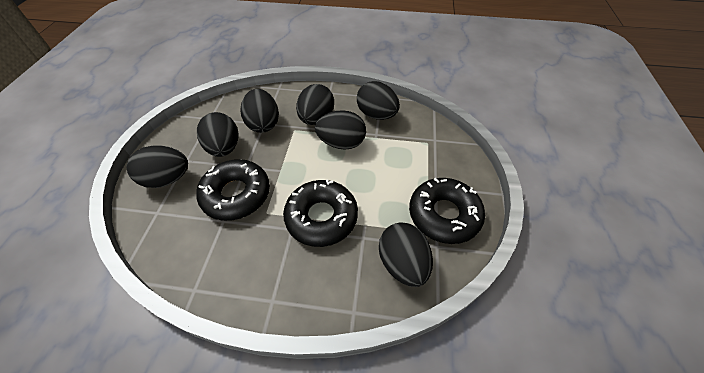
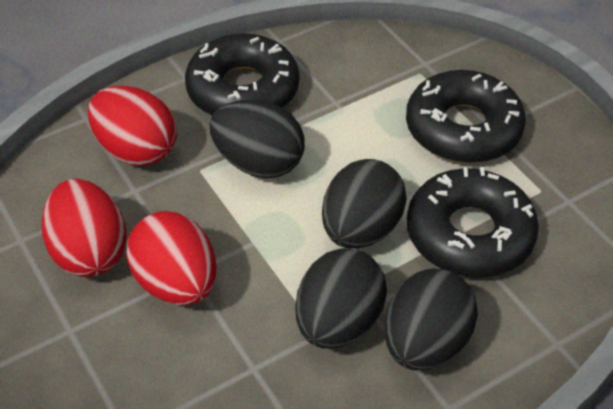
black egg: [127,145,188,188] [197,112,238,157] [241,89,279,133] [296,84,334,125] [315,110,366,150] [357,81,400,120] [379,223,433,287] = 7 -> [210,100,305,178] [295,248,387,349] [322,159,407,249] [384,268,478,370] = 4
red egg: none = 0 -> [42,179,127,277] [88,86,177,166] [126,211,217,305] = 3

